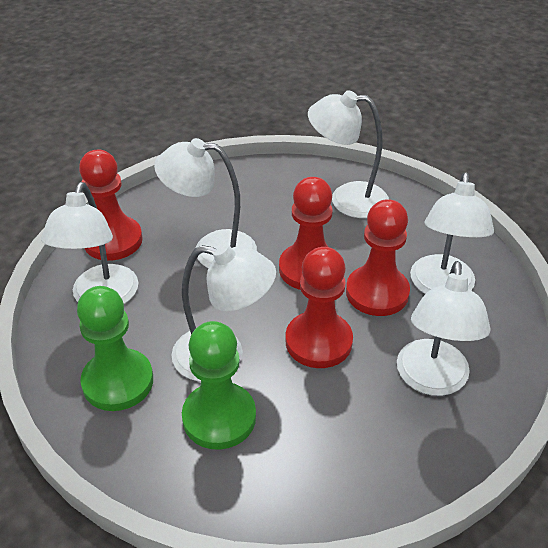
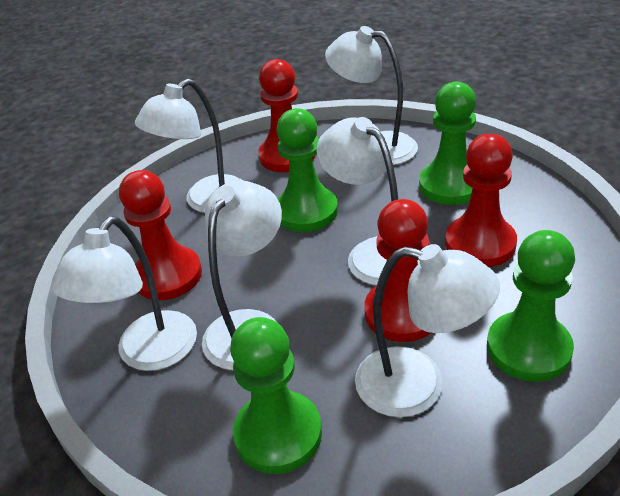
green pawn: [77,286,153,411] [182,321,256,450] = 2 -> [230,317,322,474] [277,108,338,232] [419,81,476,205] [487,230,575,382] = 4

